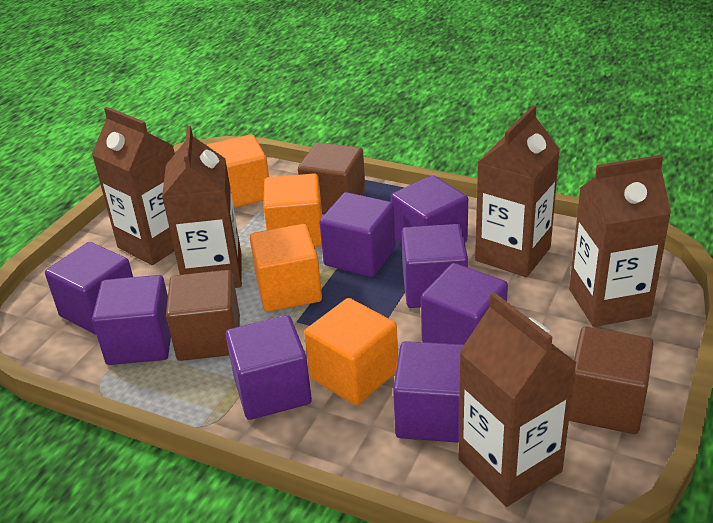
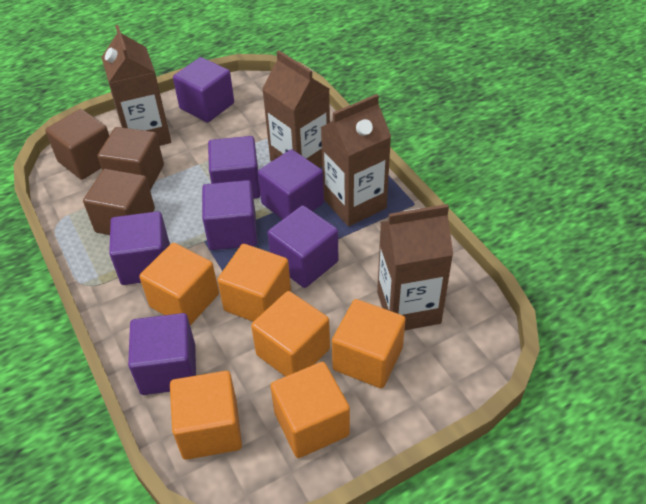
brown carton: [92,107,175,265] [162,126,242,288] [459,292,576,507] [475,105,560,277] [569,155,671,327] = 5 -> [101,25,171,146] [262,51,330,168] [320,94,391,226] [377,204,453,331] = 4
orange cube: [207,134,269,208] [250,224,322,312] [263,173,322,247] [304,298,398,405] = 4 -> [139,243,219,325] [170,371,242,460] [217,244,291,322] [251,291,330,377] [270,362,350,458] [332,299,406,388] = 6
purple cube: [45,242,133,335] [92,275,171,365] [226,315,312,420] [319,192,396,277] [391,175,468,244] [393,341,464,443] [402,224,468,308] [421,263,508,345] = 8 -> [109,211,170,285] [128,313,196,395] [173,57,234,123] [202,180,257,250] [208,136,260,199] [258,149,324,220] [268,205,338,288] = 7

